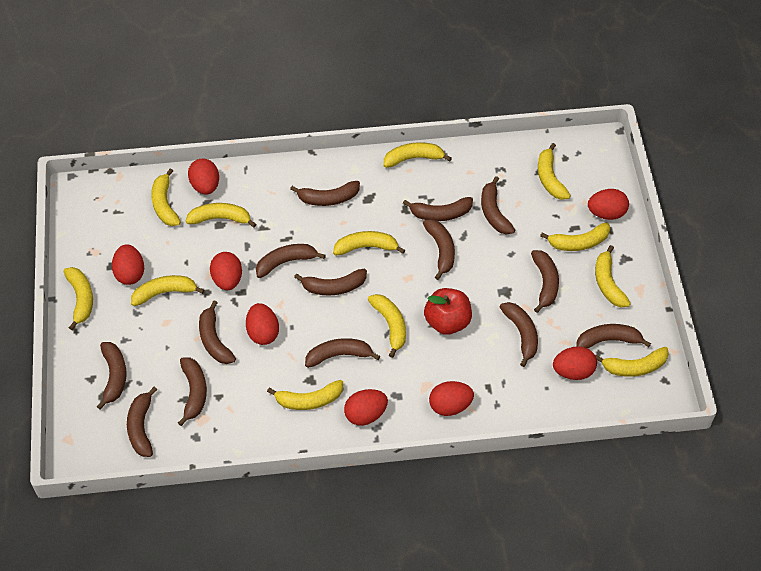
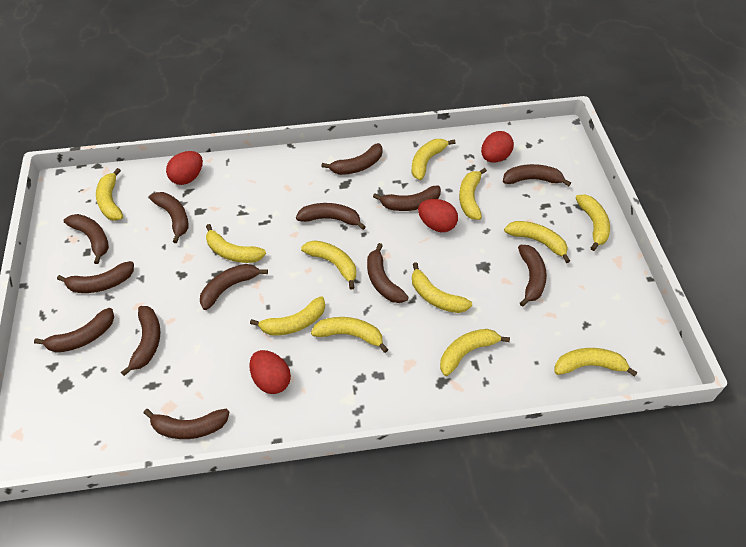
brown banana: [97,342,127,410] [127,386,157,457] [178,357,207,426] [199,300,236,364] [256,244,326,278] [290,181,360,206] [294,269,367,295] [305,338,380,368] [403,197,473,221] [423,219,455,280] [481,176,515,235] [500,302,538,367] [531,250,559,313] [576,324,651,349] = 14 -> [34,308,114,353] [57,261,134,293] [64,214,109,264] [121,306,161,376] [144,409,229,439] [149,192,188,243] [200,264,268,310] [296,203,366,230] [321,143,383,175] [367,243,408,303] [373,185,441,211] [503,164,571,186] [518,245,547,307] = 13
red apple: [424,288,472,335] = 1 -> none = 0
red egg: [112,244,144,285] [188,158,219,194] [210,252,242,290] [246,303,279,345] [344,389,388,426] [429,381,474,416] [553,346,597,380] [588,189,629,220] = 8 -> [166,151,203,185] [249,350,291,394] [418,199,458,232] [481,131,514,163] = 4

